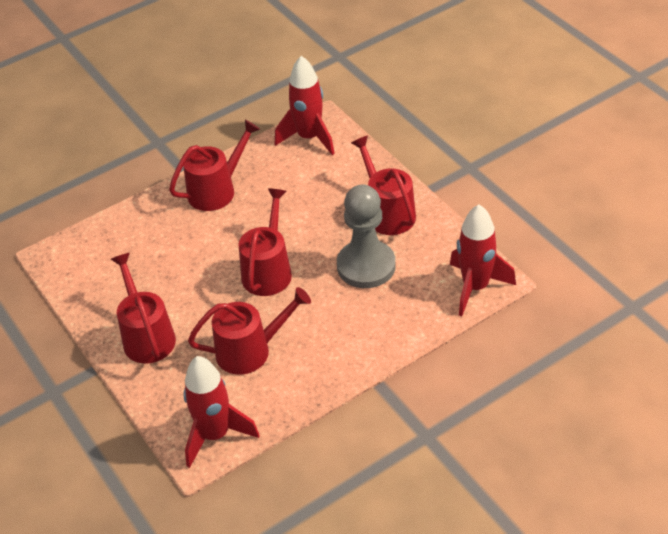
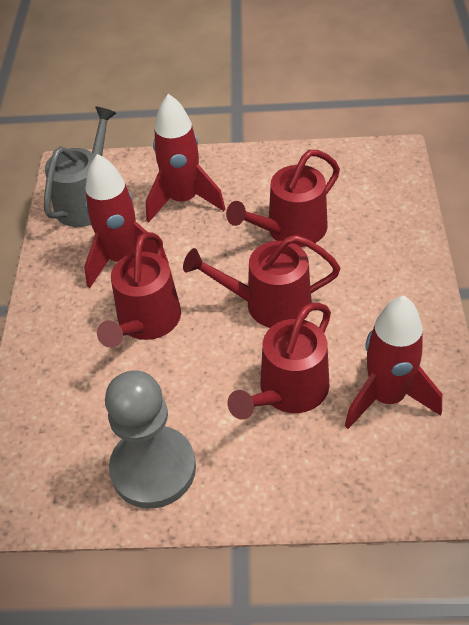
grey watering can: none = 0 -> [44,106,116,227] = 1
red watering can: [111,253,176,364] [169,120,260,211] [188,287,311,374] [239,188,292,296] [351,136,416,235] = 5 -> [97,232,181,348] [183,235,341,328] [226,150,340,247] [228,303,331,420] = 4

